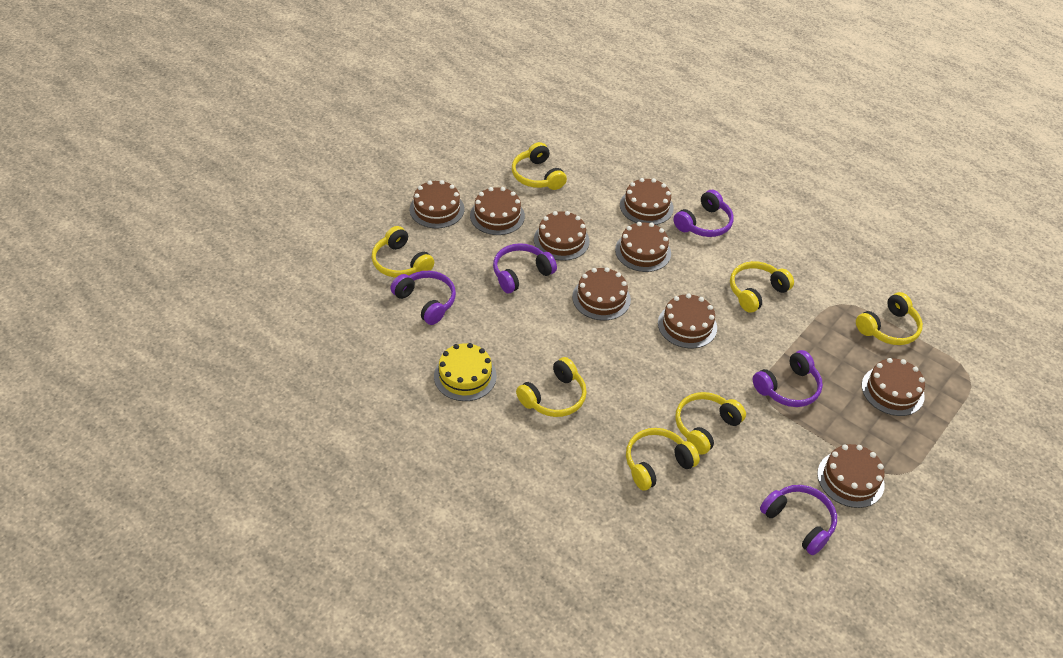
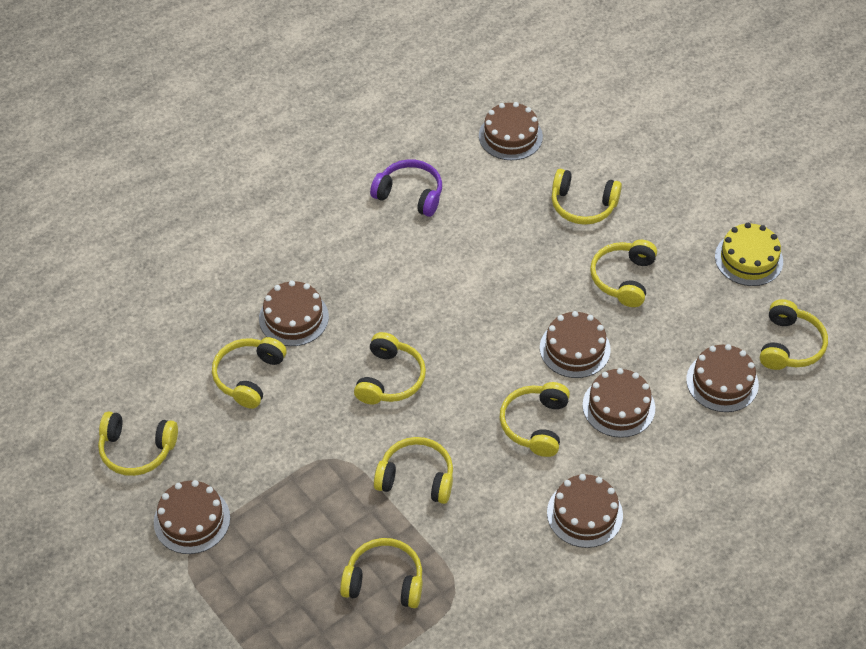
brown cake: [410,180,464,228] [470,187,525,235] [534,211,590,261] [572,267,631,320] [615,222,671,272] [620,178,674,225] [658,293,717,348] [817,444,885,508] [862,358,925,416] = 9 -> [154,480,230,554] [259,280,329,346] [479,102,543,160] [540,311,611,378] [547,474,623,548] [583,368,655,438] [686,344,759,412] = 7
purple headphones: [391,271,456,325] [493,243,557,293] [674,190,734,237] [753,350,823,407] [760,485,837,555] = 5 -> [370,159,442,217] = 1
yellow headphones: [372,226,434,278] [512,142,567,190] [516,357,587,417] [626,428,700,491] [675,392,746,455] [730,261,794,313] [856,292,923,345] = 7 -> [98,411,178,476] [212,337,287,409] [340,538,423,608] [354,332,426,404] [374,437,453,504] [500,382,570,457] [552,169,622,225] [590,240,657,307] [760,299,828,370] = 9

